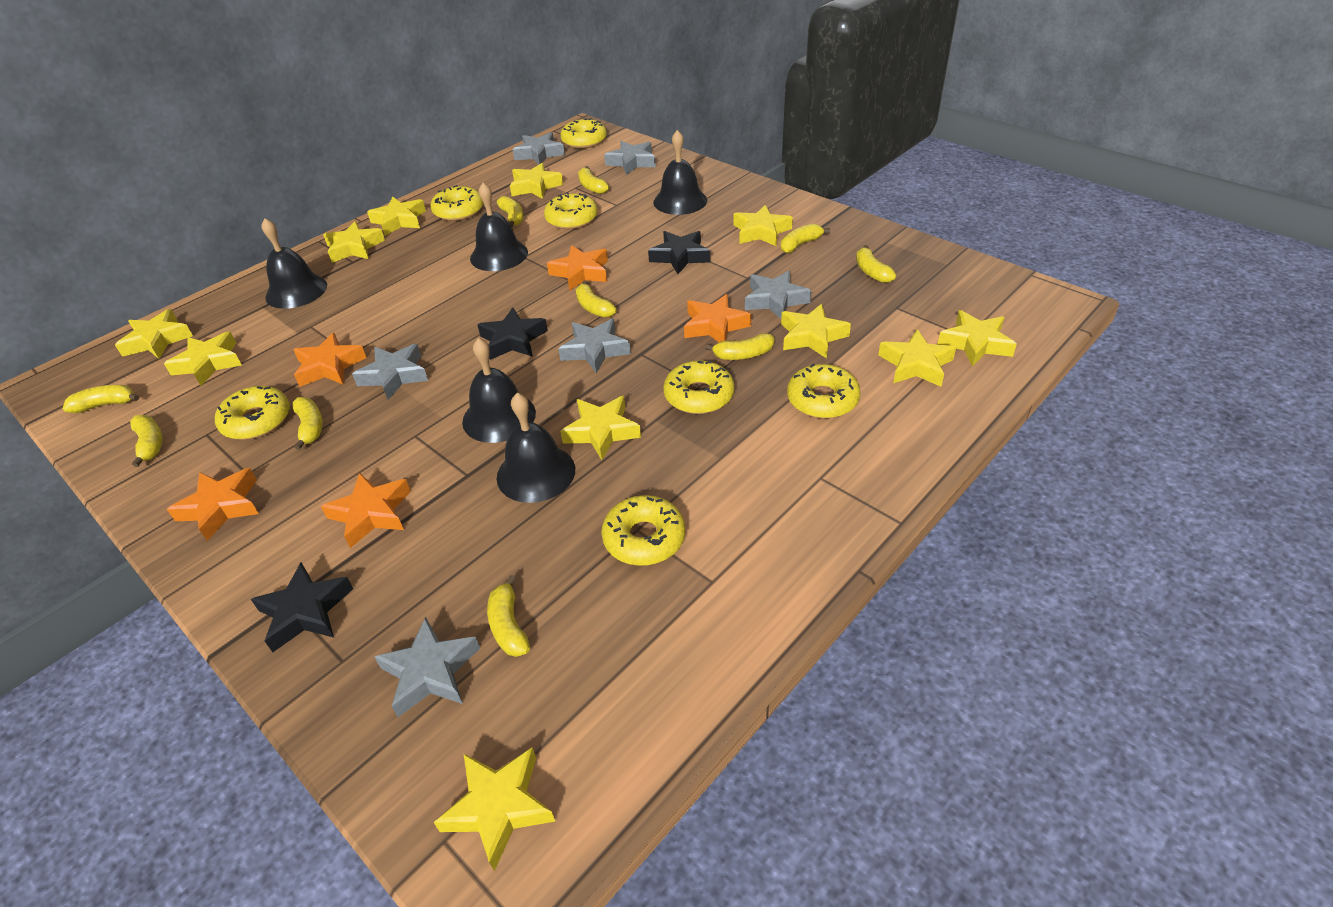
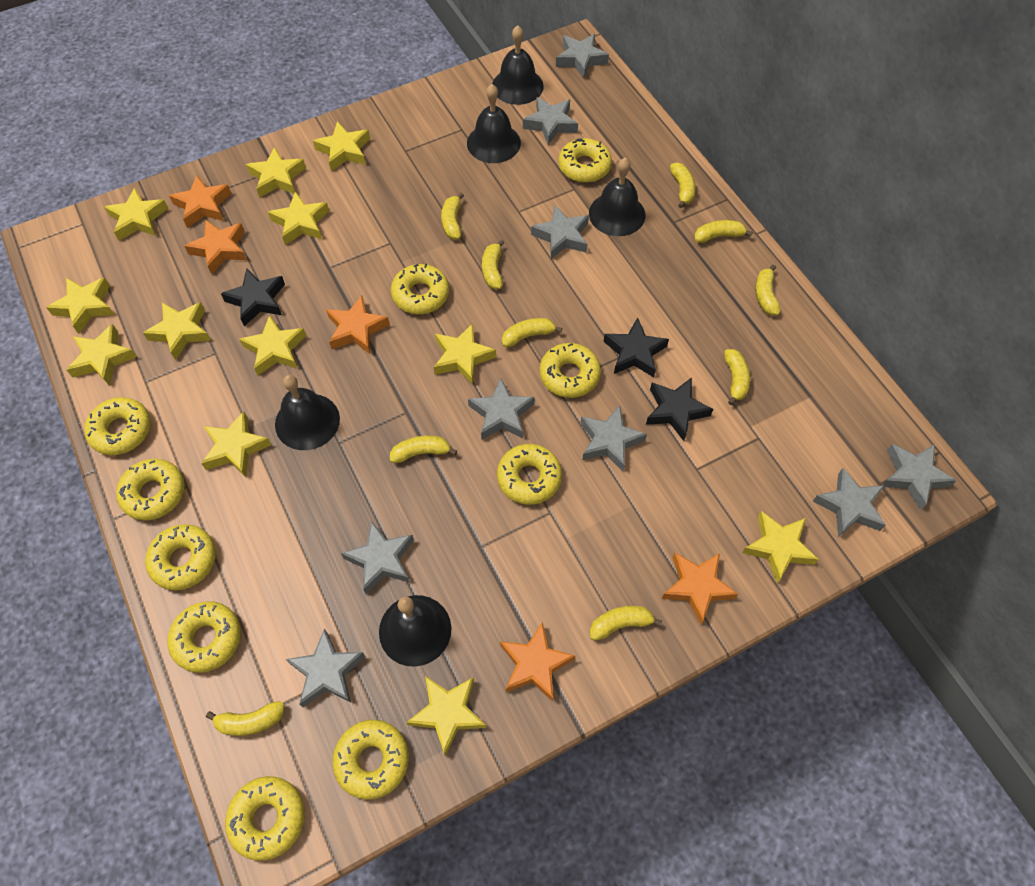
grey star: [352,344,428,400] [375,617,480,717] [513,132,565,165] [558,319,631,373] [604,141,656,175] [745,271,811,319] = 6 -> [286,628,365,707] [341,521,414,594] [468,378,535,440] [523,97,578,145] [531,205,589,259] [556,34,609,78] [580,405,647,471] [813,468,886,537] [882,444,957,510] = 9
yellow donut: [215,386,290,440] [431,185,483,221] [544,192,598,229] [560,118,607,149] [601,495,685,566] [663,361,734,414] [787,364,861,419] = 7 -> [84,397,151,455] [116,459,185,521] [145,524,216,590] [167,601,241,673] [225,776,305,861] [332,720,409,800] [391,264,449,314] [497,444,562,505] [539,343,601,398] [558,138,612,183] = 10
yellow star: [115,309,193,359] [164,332,242,386] [323,221,385,263] [367,197,426,236] [434,747,556,871] [510,163,563,199] [560,396,641,460] [733,205,793,246] [781,304,851,358] [878,329,956,387] [937,310,1017,366] = 11 -> [46,277,115,334] [66,324,137,385] [104,188,168,241] [143,302,211,360] [201,411,271,477] [239,315,306,375] [246,147,306,197] [268,191,329,245] [313,121,370,171] [406,676,486,756] [434,323,496,385] [742,511,819,583] = 12

